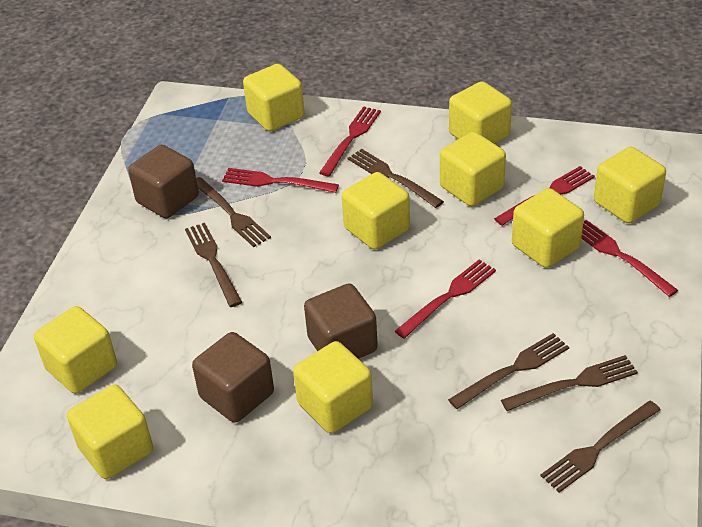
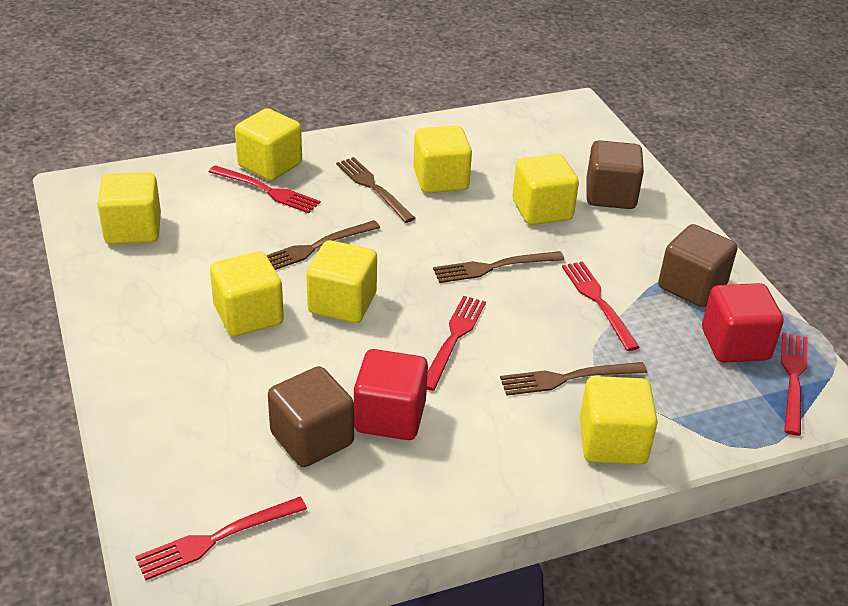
brown fork: [185,223,242,307] [196,177,271,247] [348,149,444,208] [448,333,569,409] [501,355,638,411] [540,401,660,493] = 6 -> [266,220,380,270] [336,157,415,223] [433,251,564,283] [500,362,647,396] = 4
red cube: none = 0 -> [354,349,428,440] [702,283,784,363] = 2
yellow cube: [34,306,117,394] [67,384,153,479] [243,64,305,131] [293,341,373,433] [342,172,410,250] [440,132,506,206] [449,82,512,144] [512,188,584,268] [594,147,666,223] = 9 -> [98,172,161,244] [210,251,284,336] [235,108,302,181] [306,240,377,323] [413,126,472,193] [512,154,579,225] [579,376,658,464] = 7

